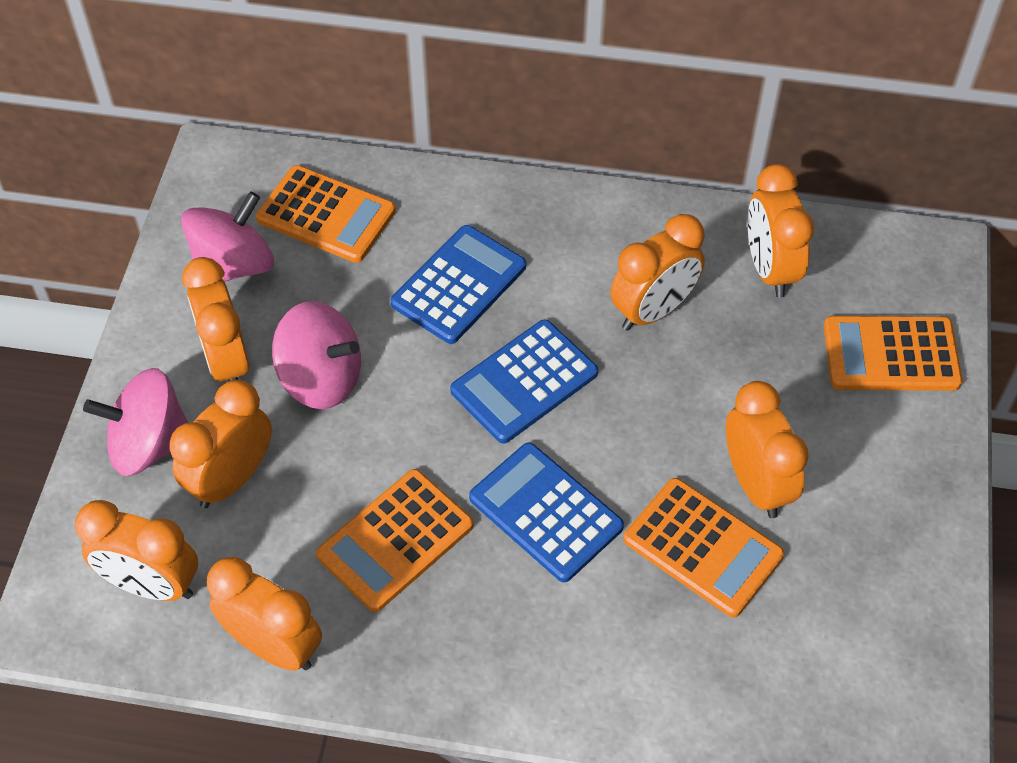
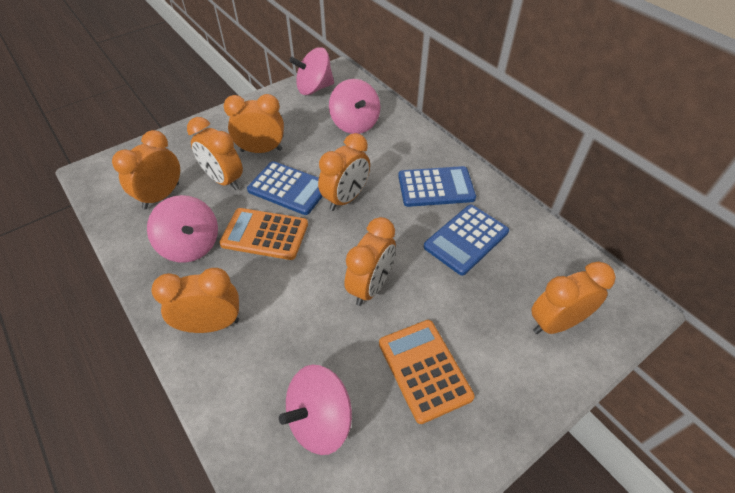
orange calculator: [256,165,396,263] [316,469,474,612] [623,478,784,618] [824,316,963,391] = 4 -> [219,208,308,260] [379,320,475,424] = 2
pink spinning top: [83,368,189,476] [181,191,274,282] [272,301,361,409] = 3 -> [147,195,218,263] [279,365,352,455] [289,47,334,95] [329,79,380,134] = 4

